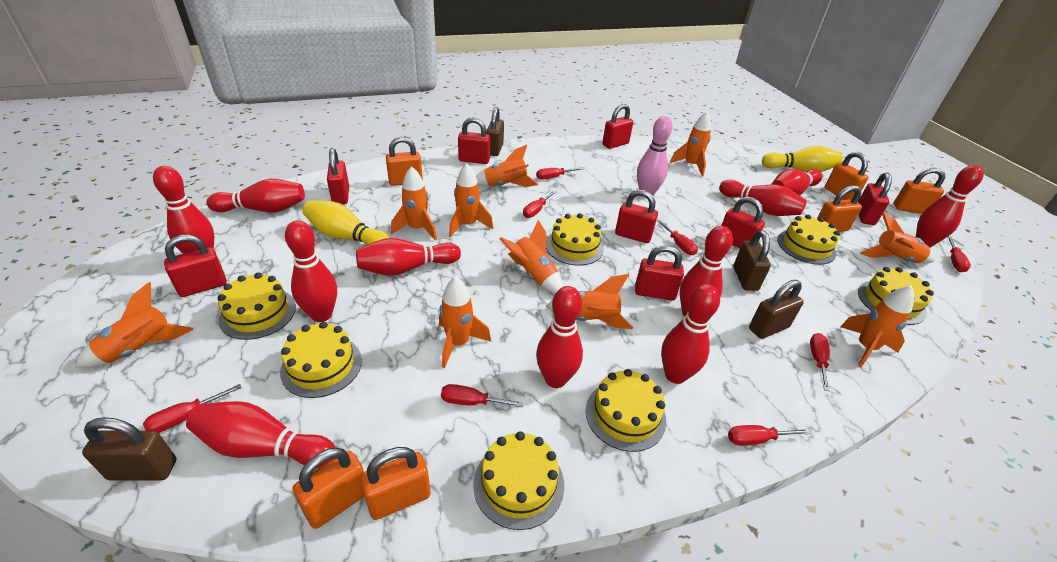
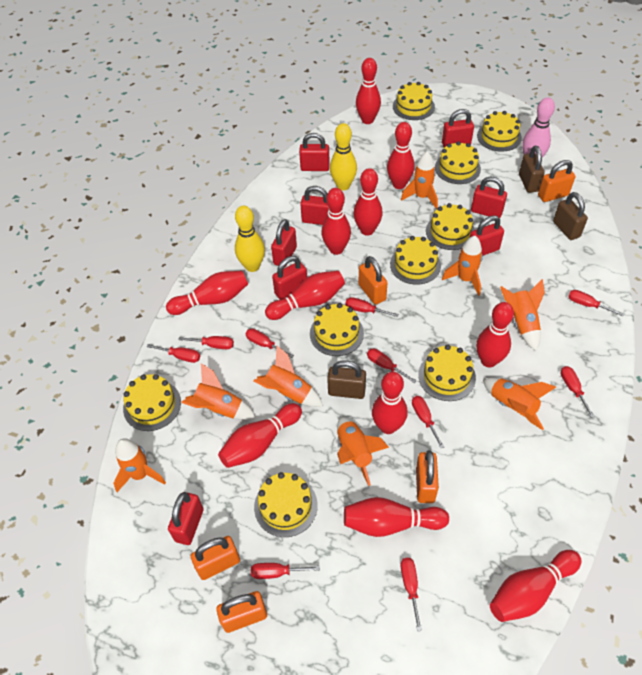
brown padlock: [82,417,176,481] [486,107,504,156] [734,230,771,291] [749,280,804,339] = 4 -> [327,360,366,399] [519,146,545,193] [553,192,588,240] = 3
orange padlock: [293,448,364,529] [360,447,431,520] [386,137,423,186] [817,185,862,232] [825,152,869,200] [894,168,945,214] = 6 -> [191,536,240,580] [216,591,267,633] [359,256,387,305] [416,450,439,503] [538,160,575,202] = 5
orange rocket: [75,282,194,368] [391,166,437,241] [439,277,491,368] [449,163,493,237] [476,145,538,187] [500,220,564,294] [546,274,633,329] [670,112,711,176] [840,285,914,368] [860,212,935,264] = 10 -> [113,438,166,492] [181,363,256,420] [253,346,323,407] [337,417,389,486] [401,152,438,209] [442,236,483,296] [483,378,556,430] [500,279,545,351] = 8
red screwdriver: [143,384,242,433] [441,384,524,407] [523,191,557,218] [536,167,583,180] [657,220,698,255] [728,425,811,446] [810,333,830,391] [948,236,971,272] = 8 -> [147,344,200,363] [178,336,234,349] [245,329,294,358] [251,563,320,579] [345,297,399,317] [367,348,417,383] [401,558,422,631] [412,396,444,448] [561,366,595,418] [568,290,624,316] = 10
yellow cake: [217,272,296,340] [280,322,362,398] [473,431,564,530] [546,214,604,266] [586,369,666,452] [777,215,840,265] [858,267,934,325] = 7 -> [123,374,181,431] [254,472,318,537] [310,303,364,356] [390,236,441,284] [393,82,435,120] [418,345,476,401] [426,203,475,250] [435,141,481,184] [477,111,522,152] = 9

